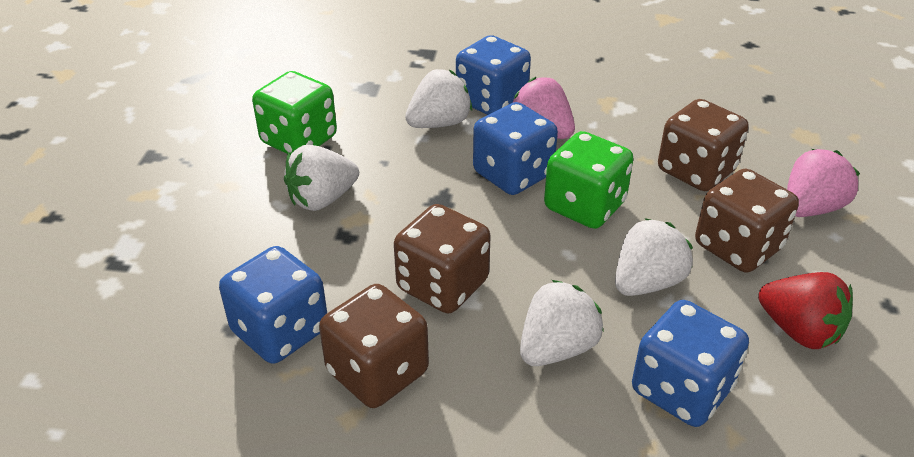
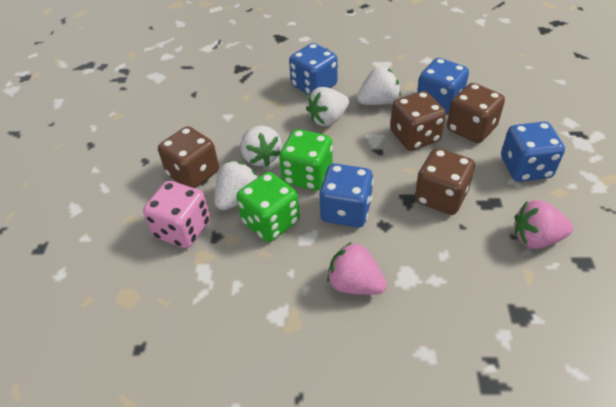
pink dice: none = 0 -> [143,181,210,248] = 1
red strawberry: [758,272,853,349] = 1 -> none = 0

